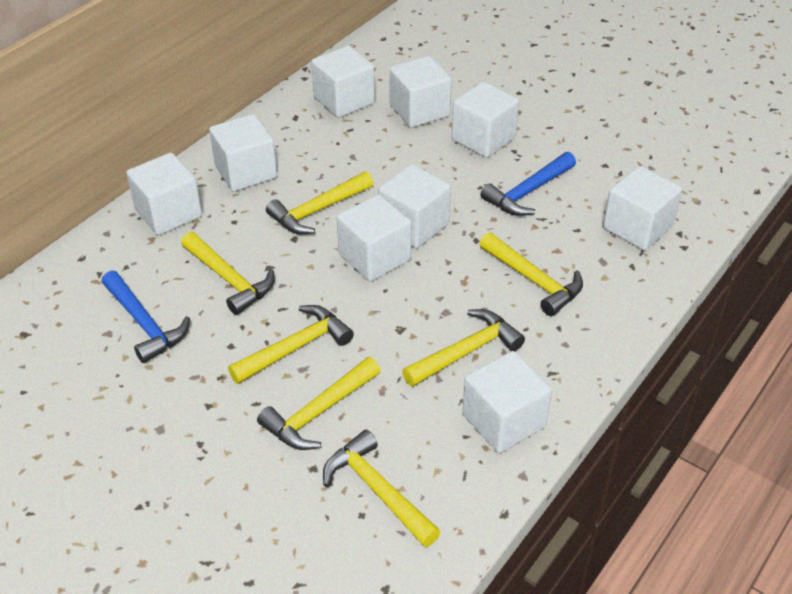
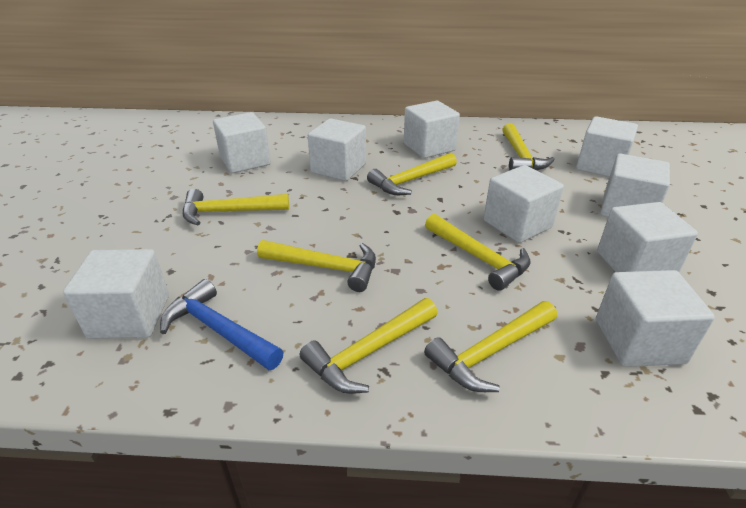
blue hammer: [102,271,190,363] [480,152,576,216] = 2 -> [160,279,284,370] = 1

